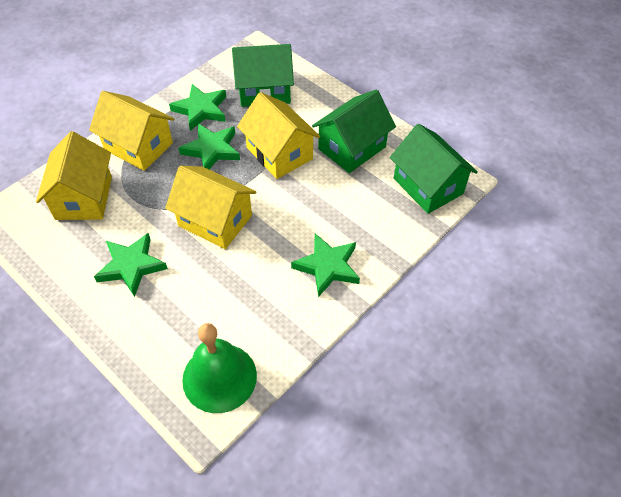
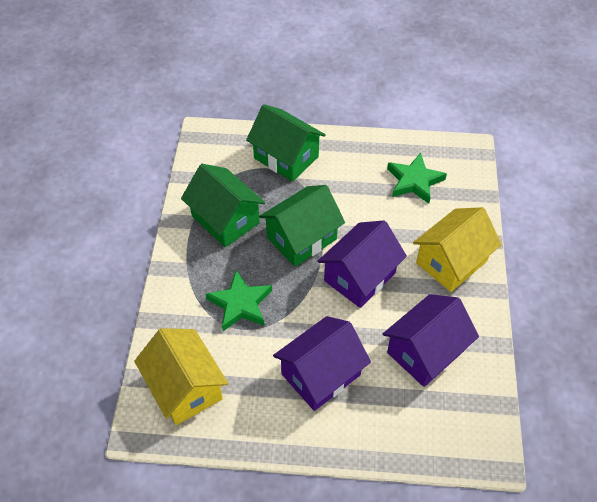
green bell: [182,323,257,413] = 1 -> none = 0
green star: [94,233,168,297] [169,84,226,131] [179,123,240,169] [291,233,360,297] = 4 -> [206,270,272,331] [387,153,447,204] = 2
purple house: none = 0 -> [273,316,371,411] [318,220,407,308] [383,294,479,387] = 3
yellow house: [36,131,112,220] [89,91,174,171] [165,166,257,249] [237,92,320,179] = 4 -> [134,328,228,425] [413,207,502,292] = 2

